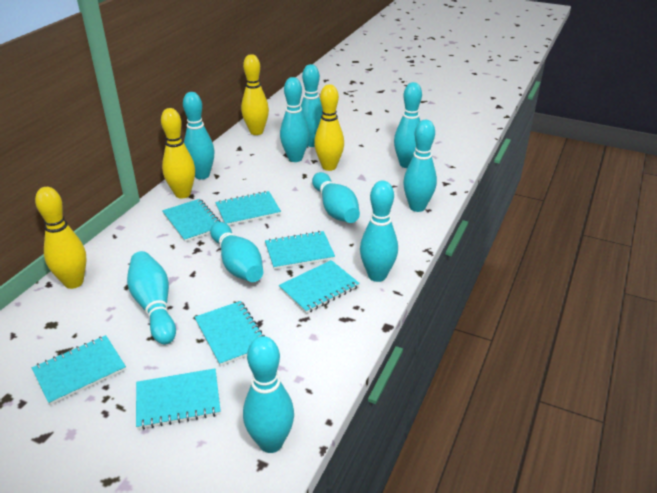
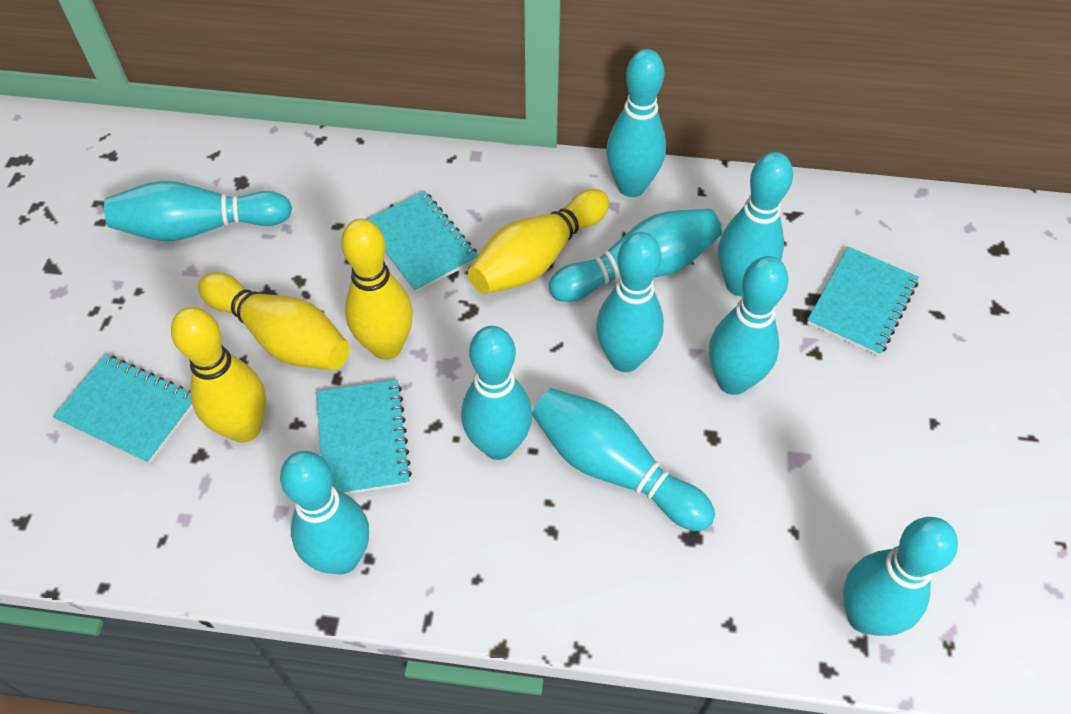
turquoise notebook: [32,335,126,405] [136,369,221,430] [162,199,221,242] [194,301,265,366] [215,191,281,226] [265,231,335,270] [279,260,360,314] = 7 -> [53,354,193,464] [317,380,412,494] [367,191,478,293] [807,247,919,356] = 4

